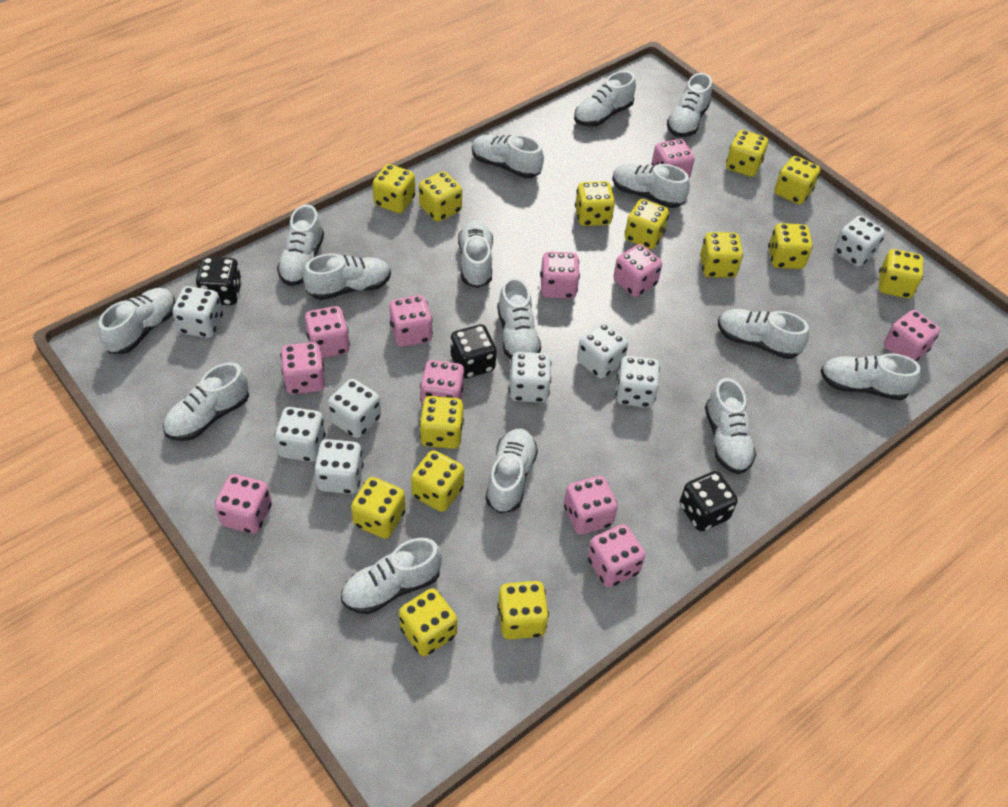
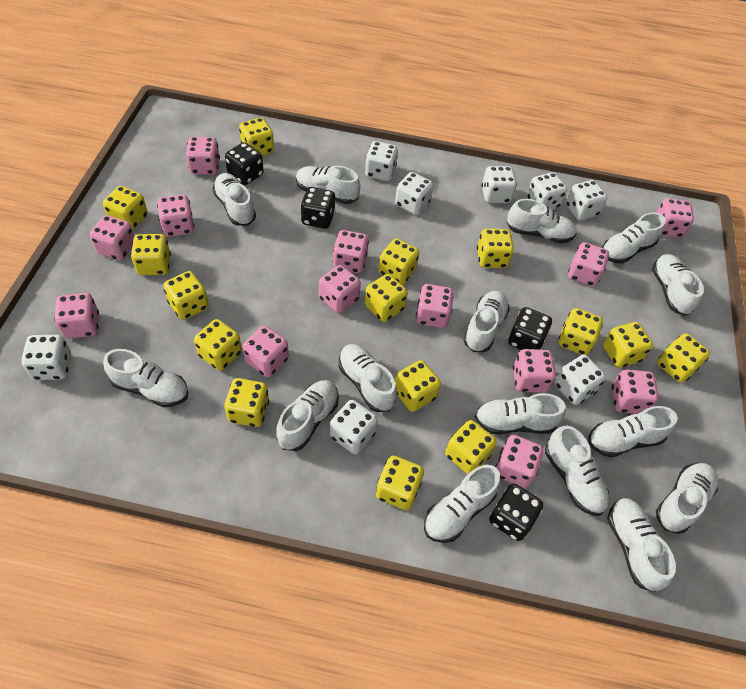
black dice: [196,257,242,305] [450,324,497,378] [680,471,738,531] = 3 -> [225,142,264,185] [300,187,335,229] [489,483,544,541] [508,307,552,350] = 4
pink dice: [215,474,272,534] [280,342,325,394] [305,306,350,358] [389,295,433,347] [420,360,465,405] [540,252,580,299] [564,476,618,535] [587,524,645,587] [613,244,662,297] [651,139,695,178] [884,310,940,361] = 11 -> [54,293,99,338] [90,215,134,261] [157,195,194,237] [186,137,220,175] [243,326,289,377] [319,265,361,313] [333,230,369,273] [416,284,454,328] [495,435,544,488] [513,349,556,393] [568,242,609,286] [612,369,659,414] [656,198,694,238] = 13
yellow dice: [351,477,406,539] [373,164,415,213] [399,588,457,656] [411,450,464,512] [419,171,462,222] [419,396,464,449] [497,581,549,639] [575,181,615,226] [625,199,669,249] [700,232,743,278] [726,130,768,177] [768,223,813,269] [774,156,820,205] [879,249,924,298] = 14 -> [103,186,148,230] [131,234,171,275] [163,271,209,320] [194,319,242,371] [224,378,269,427] [239,118,274,155] [365,274,408,322] [376,456,424,510] [379,238,419,285] [395,360,441,412] [445,420,497,474] [477,229,514,268] [558,308,603,355] [603,322,653,368] [657,333,710,383] = 15

